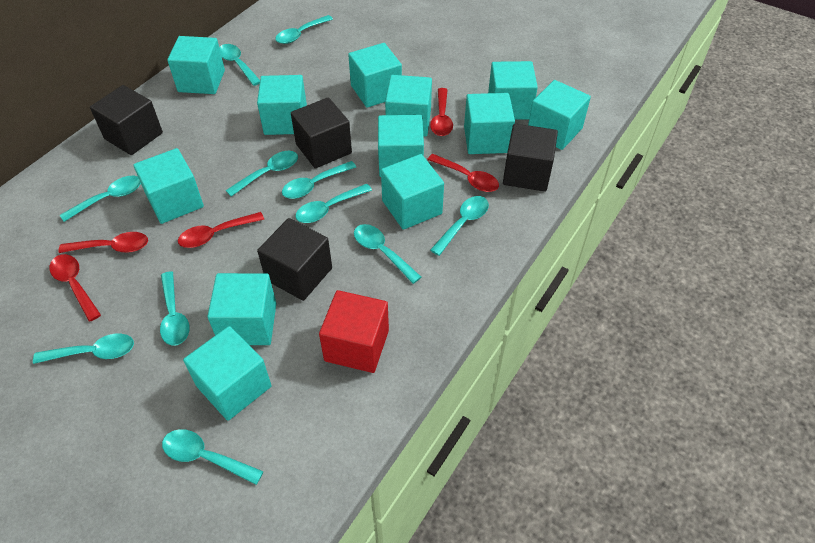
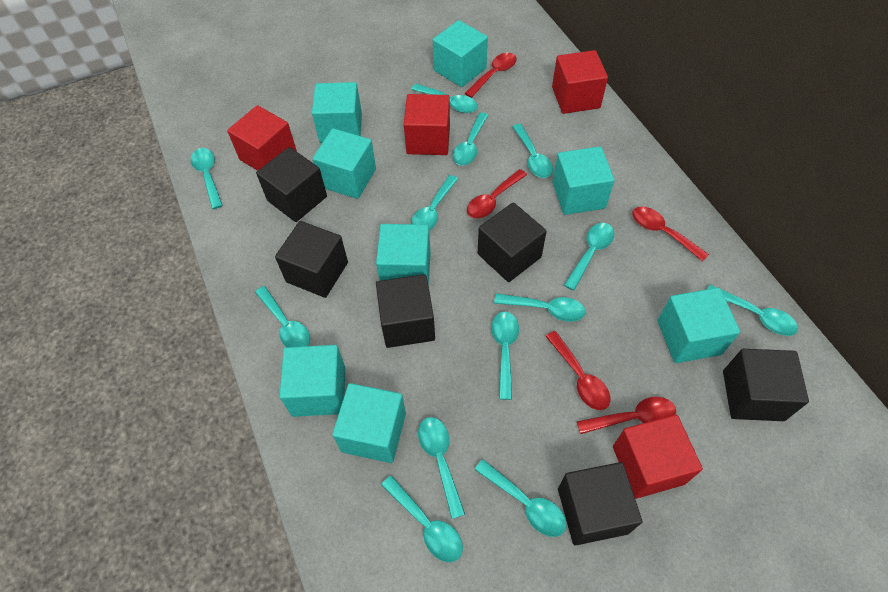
black cube: [90,85,163,155] [257,218,332,301] [291,97,352,168] [503,124,558,192] = 4 -> [256,147,327,222] [275,221,348,298] [376,274,435,348] [478,202,547,282] [558,462,642,545] [723,349,809,421] = 6
red cube: [319,290,389,373] = 1 -> [227,105,297,171] [404,94,450,155] [552,50,608,114] [613,415,703,499] = 4
turquoise cube: [133,148,204,224] [167,36,225,94] [183,326,272,421] [207,273,276,345] [257,75,307,135] [348,43,402,108] [378,115,424,177] [381,154,444,230] [385,75,432,136] [464,93,515,154] [488,61,538,120] [528,80,591,150] = 12 -> [279,345,345,417] [312,82,362,143] [312,128,376,199] [332,383,406,463] [376,224,431,286] [433,20,488,87] [552,146,615,215] [658,288,740,363] = 8
turquoise spoon: [33,333,134,364] [60,176,141,222] [160,271,190,346] [162,429,264,485] [219,44,260,86] [226,151,298,197] [275,15,333,44] [282,161,356,199] [295,184,372,223] [354,224,421,284] [430,196,489,256] = 11 -> [191,148,223,209] [255,286,310,347] [381,475,463,562] [411,84,478,113] [411,175,458,231] [418,417,465,519] [453,112,489,166] [474,459,566,537] [491,312,519,400] [494,293,586,322] [512,124,553,178] [564,223,614,291] [707,285,798,336] = 13

